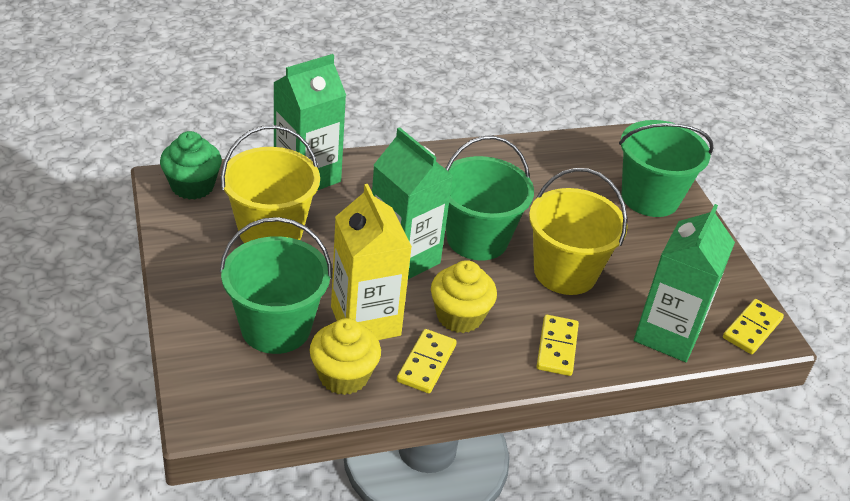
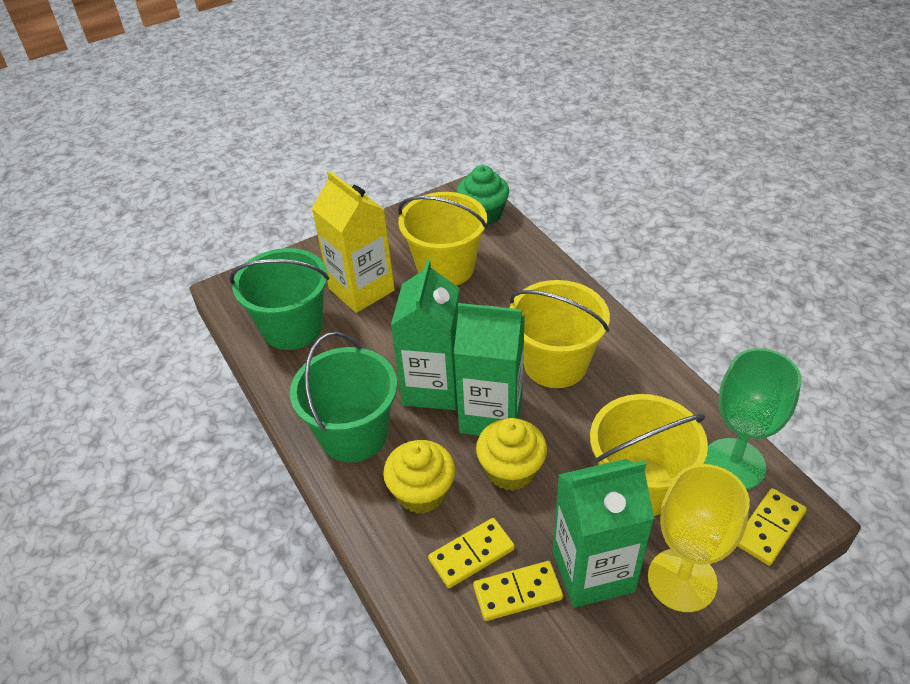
green bucket: [220,217,332,354] [445,136,534,260] [619,120,713,217] = 3 -> [230,248,329,350] [290,332,397,462] = 2
green goblet: none = 0 -> [704,348,801,490] = 1
yellow bucket: [221,125,320,243] [529,168,628,295] = 2 -> [398,192,487,286] [509,280,610,388] [590,394,708,516] = 3
yellow goblet: none = 0 -> [648,464,750,612] = 1

